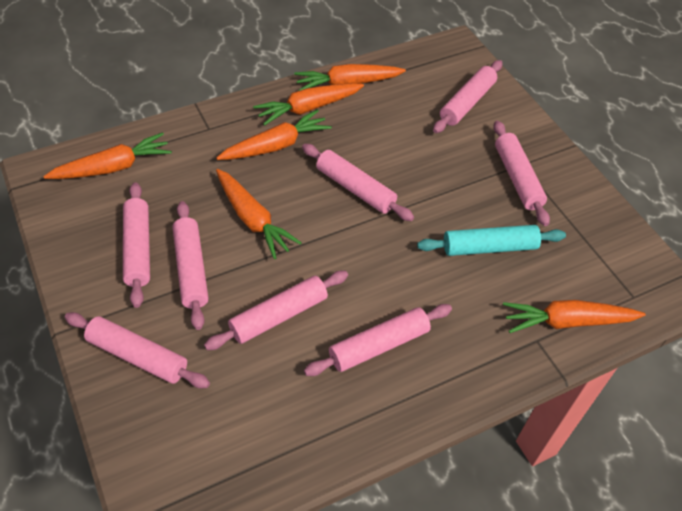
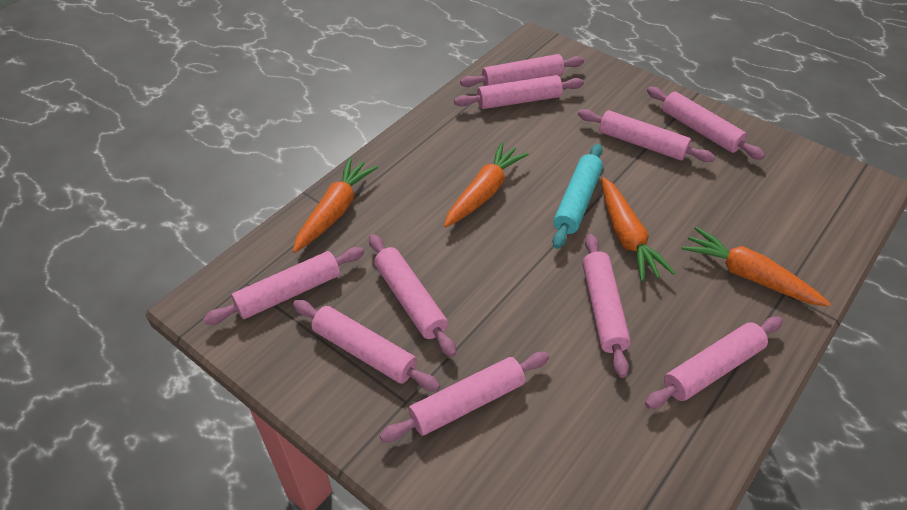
orange carrot: [43,132,172,179] [216,109,332,160] [216,169,302,259] [253,83,364,126] [294,64,406,91] [503,300,646,333] = 6 -> [293,158,378,253] [444,142,529,228] [601,177,675,282] [682,227,831,307] = 4
pink rolling pin: [64,312,210,388] [123,182,150,308] [172,201,209,330] [204,271,348,350] [302,144,414,221] [304,304,452,376] [433,60,502,133] [493,121,550,226] = 8 -> [203,247,364,325] [293,300,440,392] [369,234,456,357] [380,352,549,442] [454,75,584,109] [460,54,584,87] [578,109,715,162] [582,234,631,378] [645,317,783,409] [647,87,765,160] = 10

